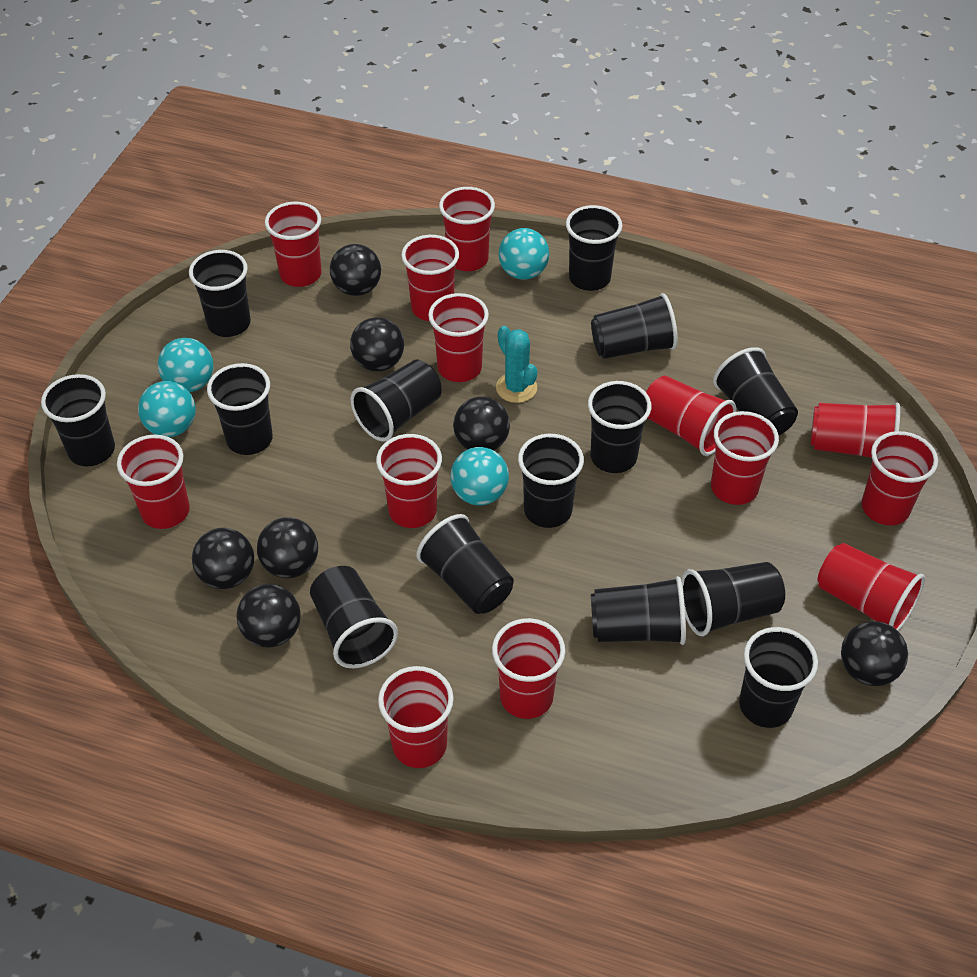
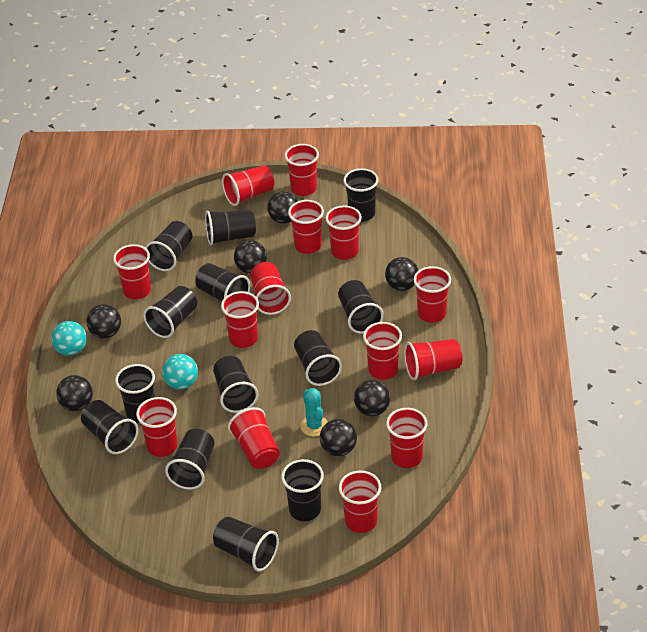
black cup: [41,374,115,466] [189,250,251,337] [207,363,273,455] [310,566,398,668] [351,359,442,442] [416,514,514,614] [518,434,584,528] [566,205,622,291] [588,381,651,473] [591,293,678,359] [591,576,686,645] [681,562,785,636] [713,347,798,435] [739,627,818,728] = 14 -> [81,400,138,454] [115,364,155,423] [143,286,197,338] [145,221,193,271] [165,429,215,490] [195,263,250,302] [205,210,256,245] [213,356,258,413] [213,517,279,572] [281,459,324,521] [294,330,342,386] [338,280,384,334] [343,168,379,222] = 13
red cup: [117,435,190,529] [265,202,322,287] [376,434,442,528] [378,666,454,768] [401,235,459,321] [428,293,489,382] [439,187,495,271] [492,618,565,719] [646,376,736,456] [711,411,779,505] [811,403,900,458] [818,543,925,631] [862,431,938,525] = 13 -> [113,244,151,299] [136,397,177,457] [221,291,259,348] [222,165,275,206] [228,407,280,469] [250,262,291,315] [285,144,319,196] [288,200,324,254] [326,205,362,260] [339,470,381,533] [363,322,402,380] [386,408,427,468] [404,339,462,380] [413,266,451,323] = 14
turquoise ball: [138,381,196,437] [158,338,214,392] [451,447,509,505] [499,228,549,280] = 4 -> [51,321,87,356] [162,354,198,389] = 2

